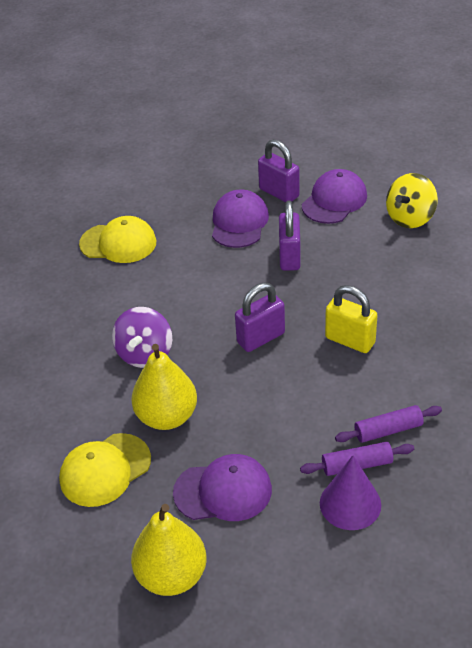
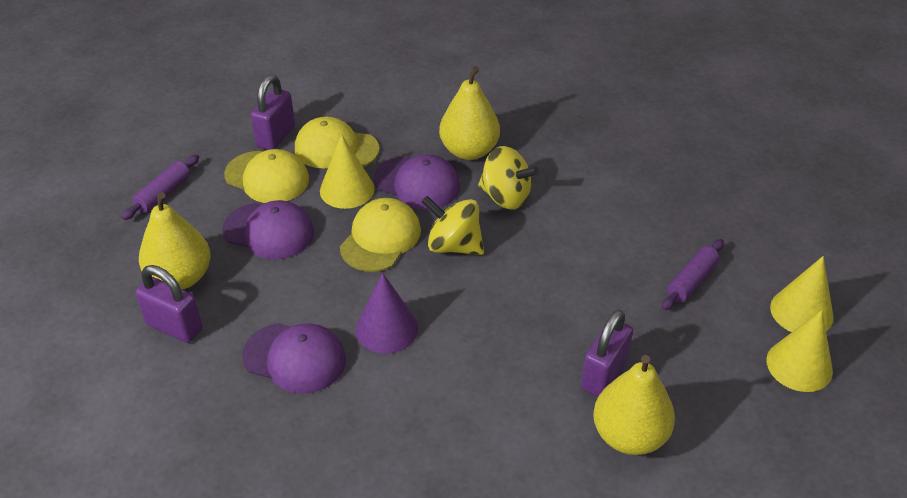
purple spinning top: [112,307,172,368] = 1 -> none = 0
yellow cap: [59,433,151,507] [79,216,156,263] = 2 -> [224,149,309,203] [295,117,379,168] [340,198,421,272] = 3
yellow cone: none = 0 -> [320,134,375,209] [766,310,833,392] [770,256,834,332] = 3
yellow padlock: [325,285,377,353] = 1 -> none = 0
yellow pear: [131,344,197,430] [131,504,207,596] = 2 -> [139,192,211,290] [439,66,500,160] [593,355,675,455] = 3
yellow spinning top: [386,173,438,228] = 1 -> [422,196,484,255] [478,146,539,210] = 2

